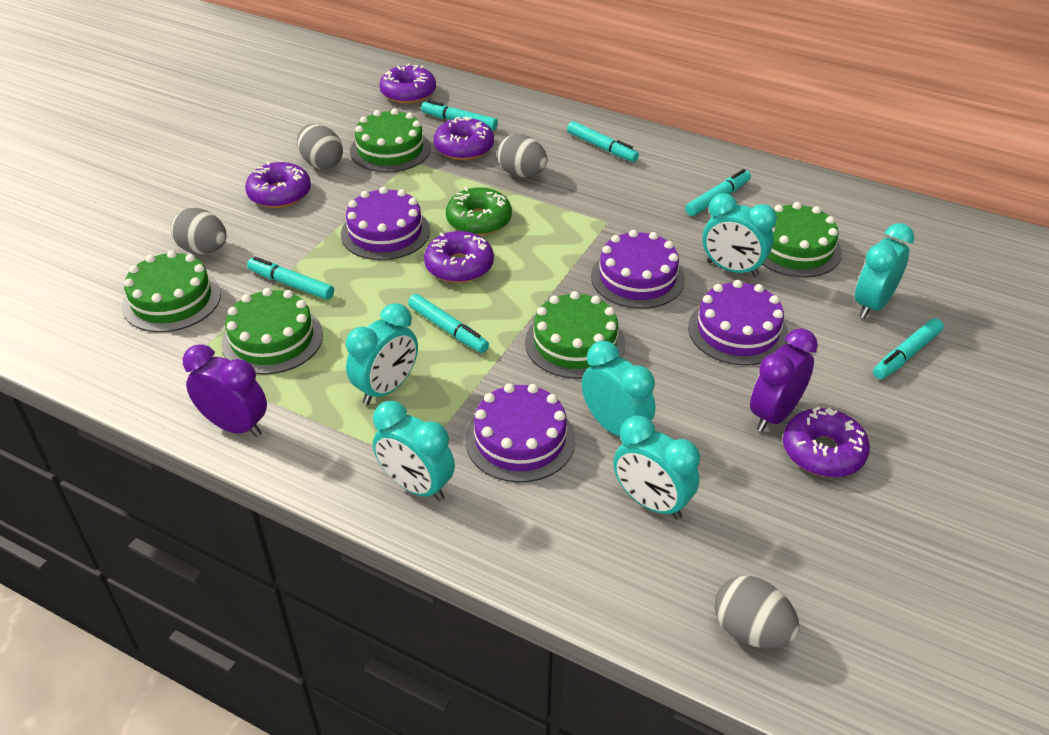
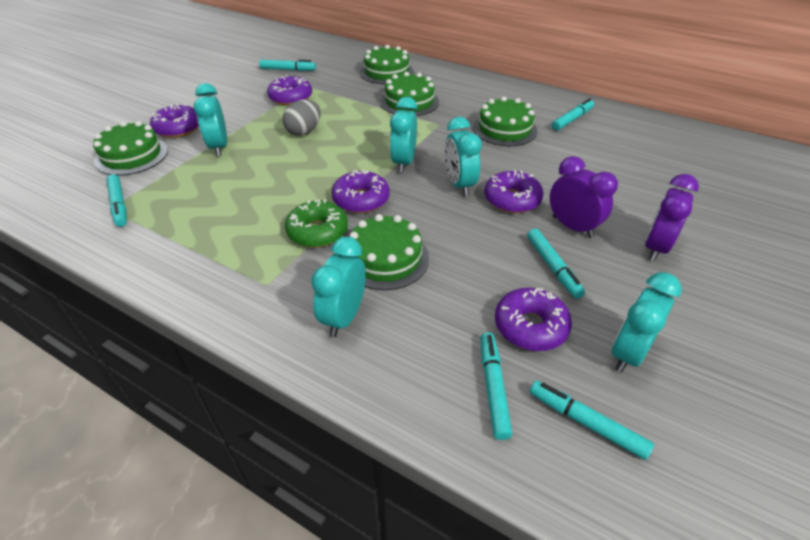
grey egg: [171,208,227,254] [297,124,343,169] [497,134,548,177] [714,576,799,648] = 4 -> [282,99,321,136] = 1
purple cake: [341,187,430,260] [465,383,576,482] [591,230,685,309] [688,280,788,366] = 4 -> none = 0
turquoise clock: [346,303,418,405] [373,401,455,501] [581,341,655,436] [613,416,700,519] [703,193,777,277] [855,223,914,319] = 6 -> [194,83,227,156] [311,236,366,337] [390,97,417,173] [445,117,482,196] [612,272,682,373] = 5

